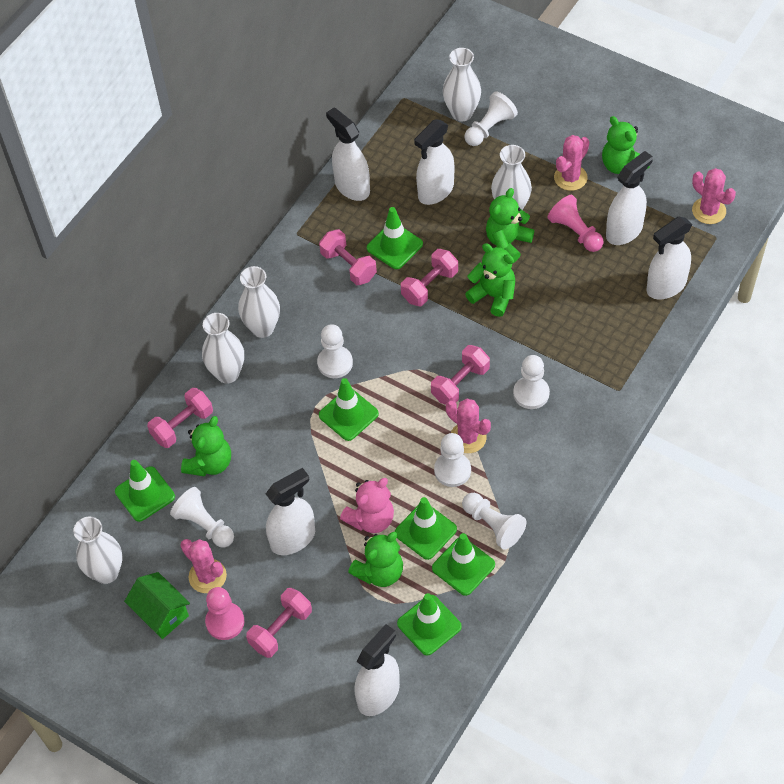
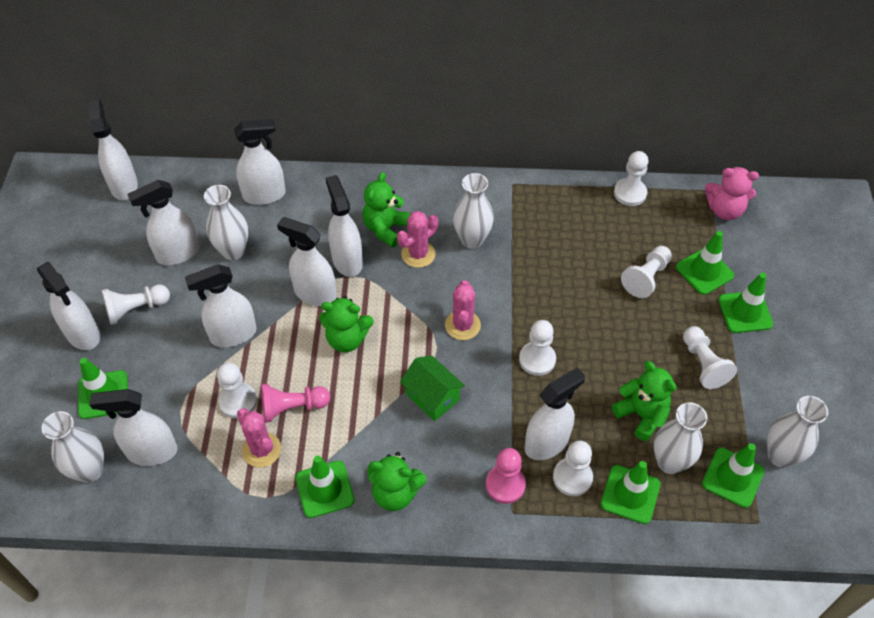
green teddy bear: [181,416,231,476] [348,532,403,587] [465,243,515,317] [486,188,534,262] [602,116,650,174] = 5 -> [319,296,374,352] [363,172,410,248] [367,452,427,511] [612,361,676,441] = 4
pink cactus: [180,539,227,593] [446,399,491,453] [554,135,589,191] [692,168,736,224] = 4 -> [237,408,281,467] [397,211,438,268] [445,280,481,340] = 3
pink dumbbell: [147,388,213,448] [246,588,312,658] [319,229,377,285] [401,249,458,306] [431,345,490,405] = 5 -> none = 0
white pawn: [170,487,234,548] [317,324,353,378] [434,433,471,487] [462,493,527,549] [464,91,518,146] [513,355,550,409] = 6 -> [102,285,170,325] [217,362,257,418] [519,320,556,376] [553,440,593,496] [614,151,649,206] [621,246,672,298] [683,326,737,389] = 7
white spray bottle: [266,468,315,555] [326,108,370,201] [354,624,400,716] [414,119,454,205] [606,151,653,245] [646,217,692,300] = 6 -> [37,262,100,350] [89,100,138,200] [90,389,178,466] [127,180,200,265] [185,264,257,347] [234,119,286,205] [277,217,337,306] [325,175,363,277] [524,367,585,460] = 9

